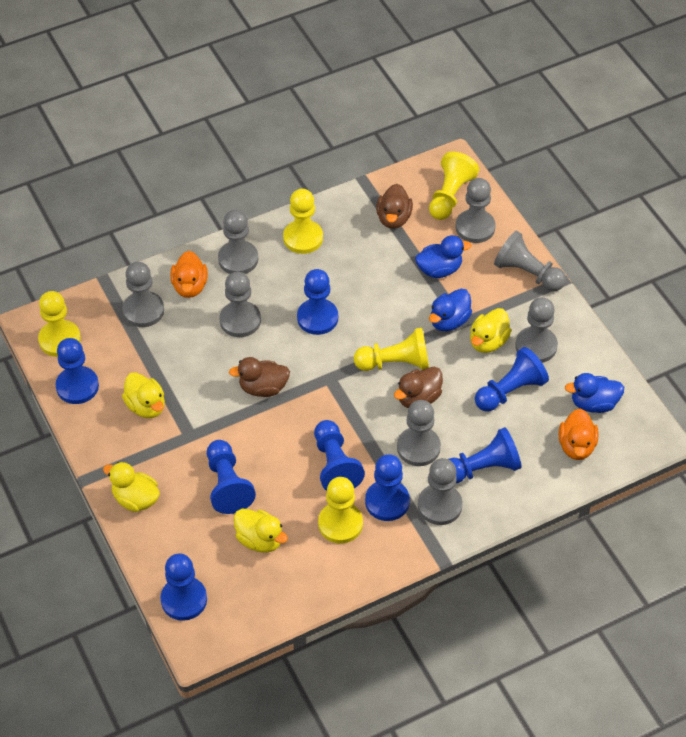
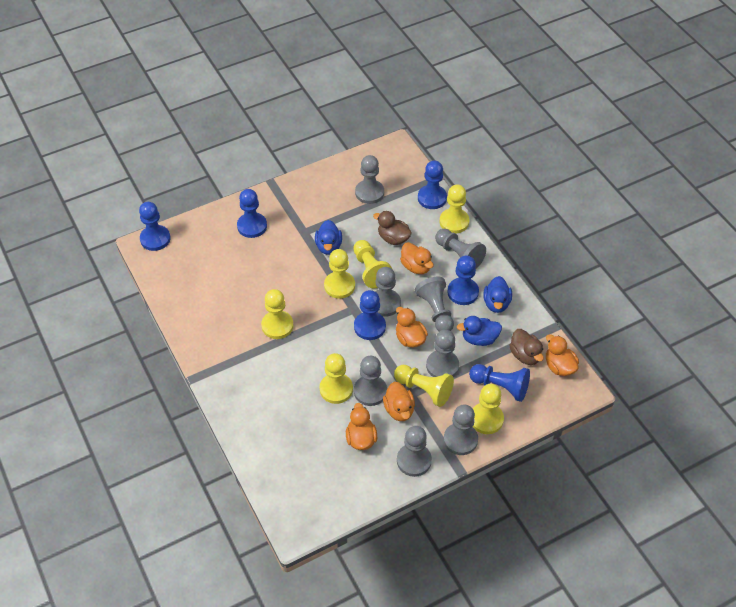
blue pawn: [55,338,99,404] [160,553,207,621] [207,440,256,514] [297,269,338,335] [314,420,365,491] [365,454,410,521] [448,427,522,483] [475,347,549,411] = 8 -> [139,202,171,251] [237,189,267,238] [354,290,386,340] [418,160,447,209] [447,255,479,305] [469,364,530,402] = 6
brown duck: [229,357,290,397] [376,184,413,229] [394,367,443,408] = 3 -> [373,211,412,245] [509,329,544,365] = 2
orange duck: [170,251,208,298] [559,409,599,460] = 2 -> [346,403,377,450] [383,382,415,421] [396,307,428,348] [400,242,434,274] [546,334,579,376] = 5
yellow duck: [103,462,160,512] [122,372,165,418] [234,508,288,553] [470,308,511,353] = 4 -> none = 0
yellow pawn: [38,291,81,357] [283,189,323,254] [318,477,363,544] [354,328,429,371] [429,152,479,220] = 5 -> [261,289,294,339] [320,353,353,404] [324,249,355,299] [353,240,392,288] [394,365,454,407] [440,184,469,233] [473,384,504,434] = 7

